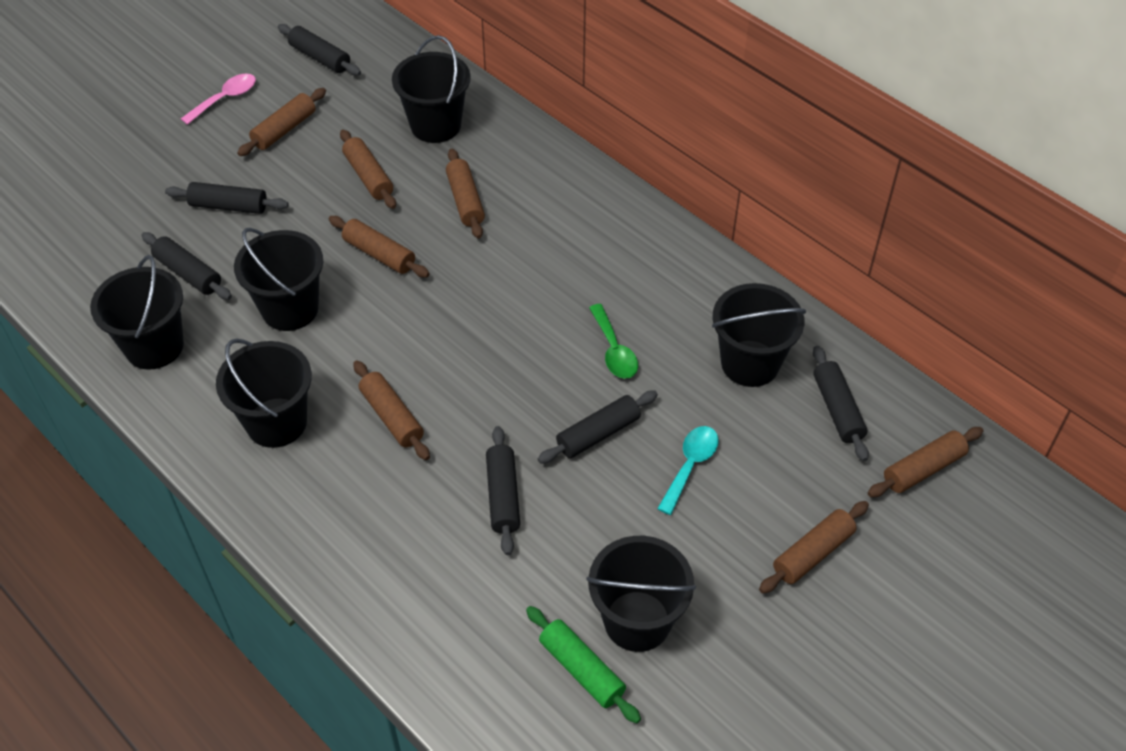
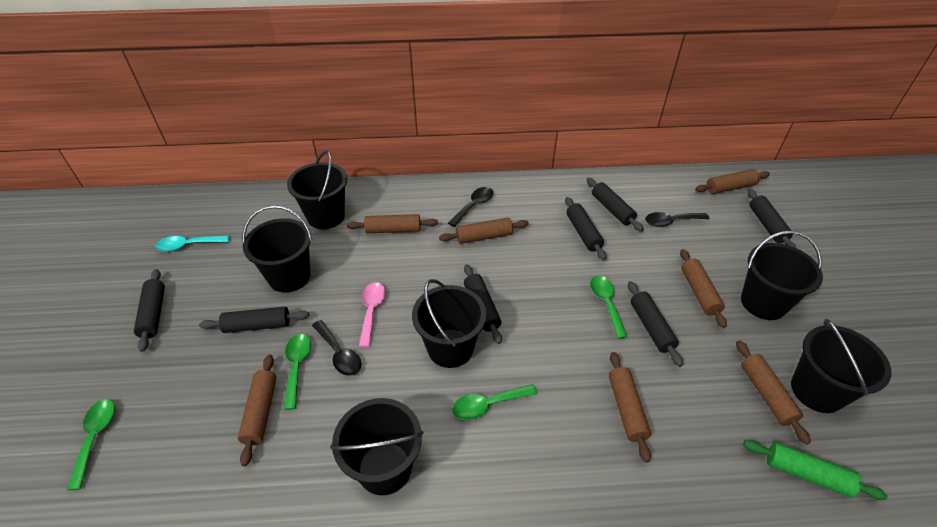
black rolling pin: [141,232,232,300] [165,182,289,214] [278,24,361,76] [486,426,520,555] [538,391,658,464] [813,346,869,461] = 6 -> [134,269,165,352] [199,307,309,333] [464,264,502,344] [565,197,606,260] [587,178,644,232] [628,281,683,367] [747,189,796,248] = 7
black spoon: none = 0 -> [312,320,361,376] [448,187,493,227] [645,212,710,227] = 3
green spoon: [589,304,638,379] = 1 -> [67,399,115,490] [284,334,311,410] [452,384,537,420] [590,276,628,339] = 4

